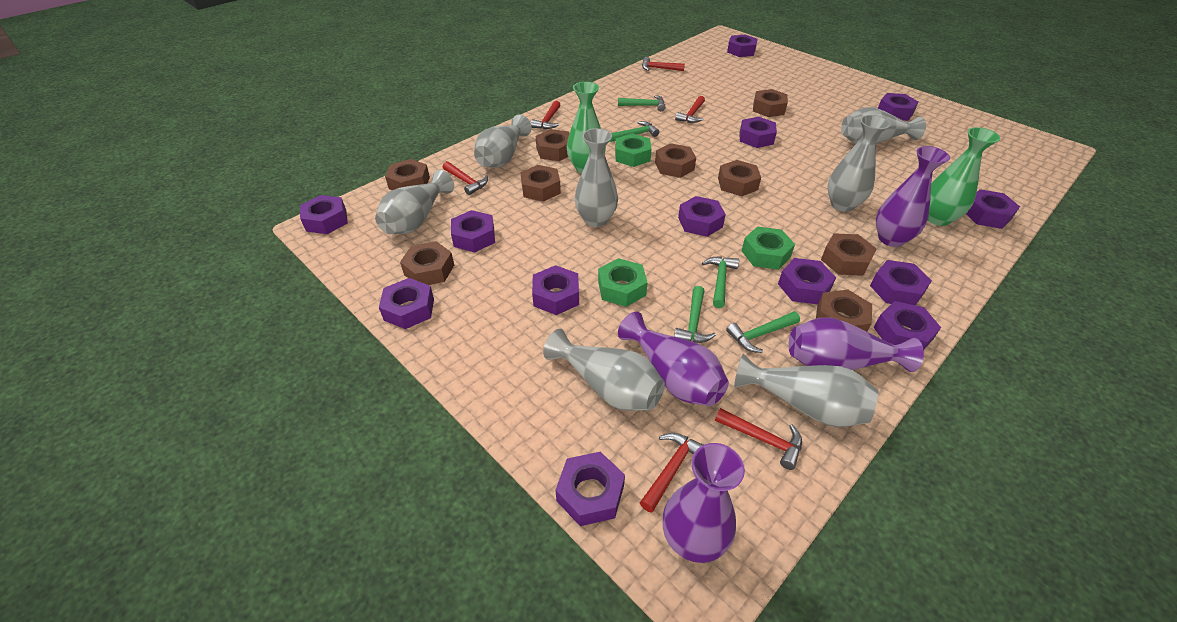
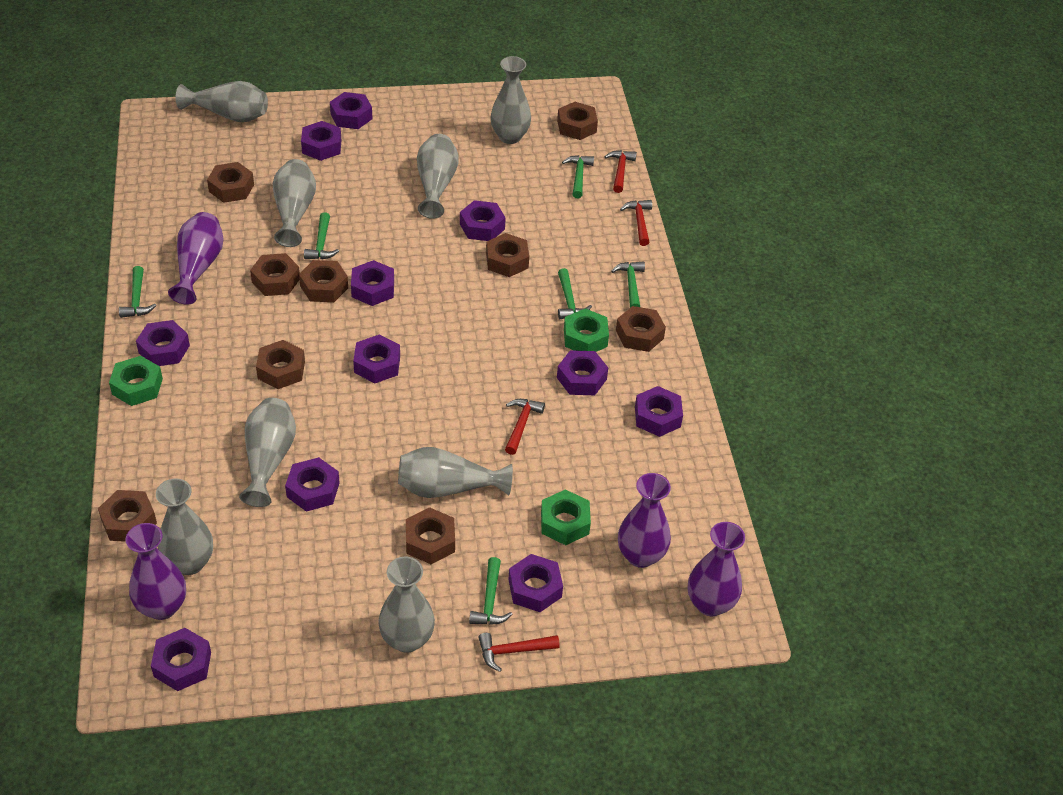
green hammer: [609,121,659,142] [618,95,665,111] [674,286,716,343] [702,256,739,308] [726,311,800,353] = 5 -> [119,266,157,318] [304,212,339,259] [469,557,513,625] [558,268,592,319] [562,155,594,199] [611,261,645,308] = 6
green vase: [567,82,606,173] [927,127,1000,226] = 2 -> none = 0
grey vase: [375,170,454,234] [474,114,532,168] [543,329,665,411] [575,128,618,227] [734,354,878,427] [827,115,891,212] [841,107,926,144] = 7 -> [156,479,213,575] [176,81,268,122] [239,398,296,507] [273,159,316,247] [378,557,435,653] [398,447,513,498] [417,134,459,219] [491,56,531,144] = 8
purple nut: [300,195,348,234] [379,278,434,329] [451,210,495,252] [532,265,579,315] [555,452,625,526] [678,196,726,237] [727,34,758,57] [740,117,777,148] [778,258,836,304] [870,260,932,305] [874,301,941,349] [878,93,919,121] [966,189,1020,229] = 13 -> [136,320,190,366] [151,628,211,691] [285,457,340,512] [301,121,341,161] [330,92,373,129] [351,260,394,306] [353,334,400,383] [460,200,506,241] [508,554,563,612] [557,350,608,395] [635,386,683,437] = 11
red hammer: [443,161,488,195] [531,101,560,129] [640,433,703,513] [642,57,685,71] [675,96,705,123] [715,408,802,470] = 6 -> [478,633,560,672] [505,399,545,455] [604,150,637,193] [620,200,652,246] = 4

